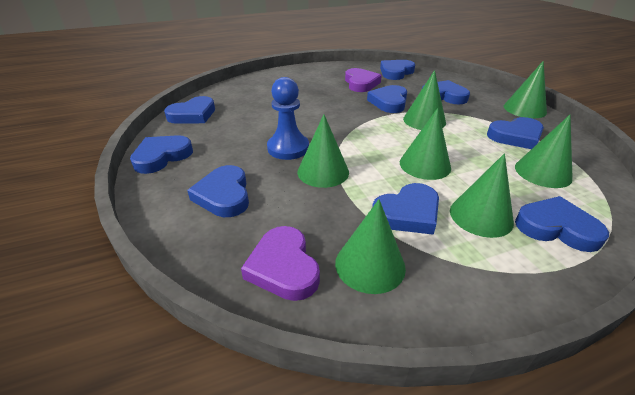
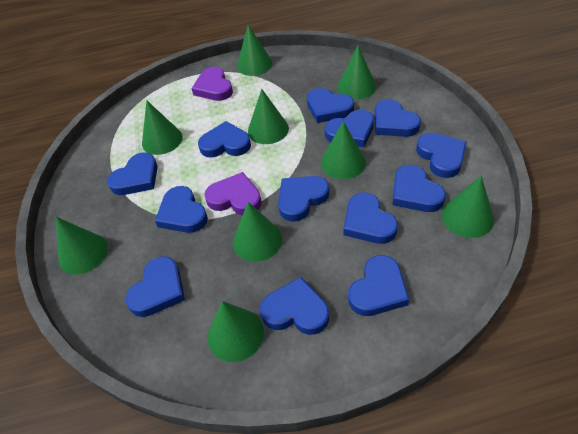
blue heart: [130,135,193,174] [164,96,215,124] [187,165,249,217] [367,85,407,113] [372,183,439,235] [380,60,415,80] [422,80,470,104] [487,117,544,149] [515,196,609,252] = 9 -> [107,153,158,195] [125,256,185,317] [155,186,208,233] [198,121,251,158] [260,277,329,335] [278,176,329,222] [307,88,354,123] [325,110,374,147] [344,193,398,244] [348,255,409,316] [374,99,421,137] [393,165,446,212] [416,133,467,178] = 13
blue pawn: [267,77,309,160] = 1 -> none = 0
green cone: [297,114,349,188] [335,199,406,294] [400,108,451,180] [403,70,446,130] [450,154,514,238] [504,61,547,118] [515,115,573,188] = 7 -> [56,217,108,275] [142,100,183,155] [207,301,264,362] [233,202,282,262] [237,25,273,76] [248,89,289,144] [321,121,366,179] [337,45,377,100] [442,176,494,238] = 9

